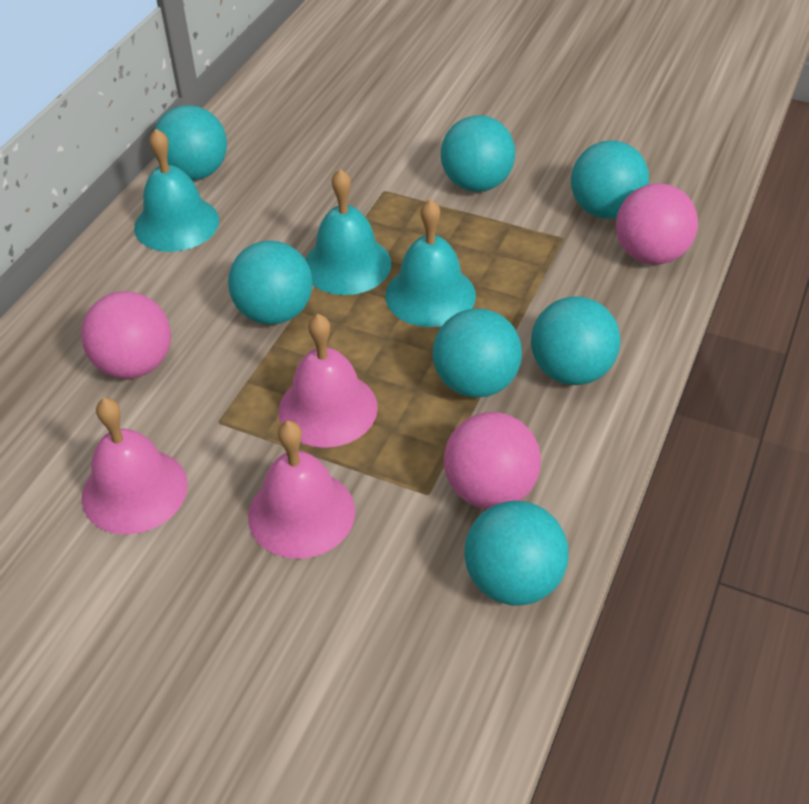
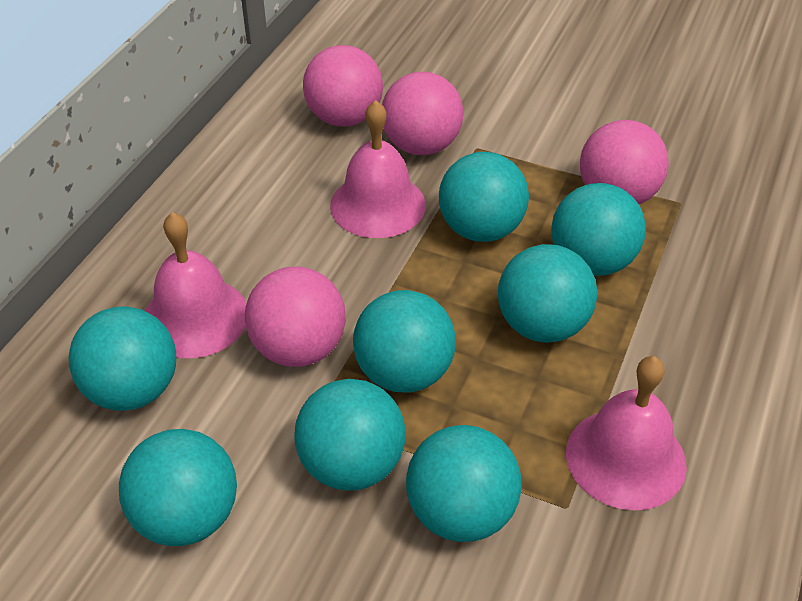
pink ball: [81,291,171,379] [444,412,541,509] [616,183,698,265] = 3 -> [245,266,346,367] [303,45,383,127] [382,72,463,155] [580,120,669,204] = 4
turquoise ball: [154,105,227,180] [228,240,313,325] [433,308,522,398] [441,115,515,192] [464,501,569,606] [531,296,621,385] [571,140,649,219] = 7 -> [69,306,176,411] [119,429,237,546] [294,379,405,491] [353,290,456,393] [406,425,522,542] [439,152,529,242] [498,244,597,343] [551,183,646,276] = 8
turquoise bell: [134,129,219,252] [305,169,391,295] [385,199,476,327] = 3 -> none = 0

